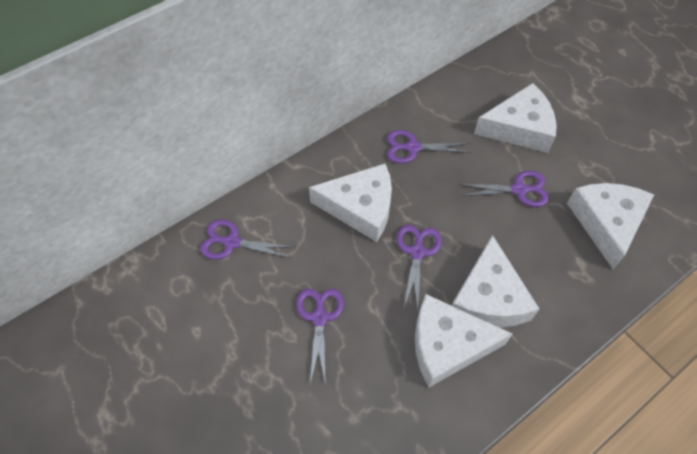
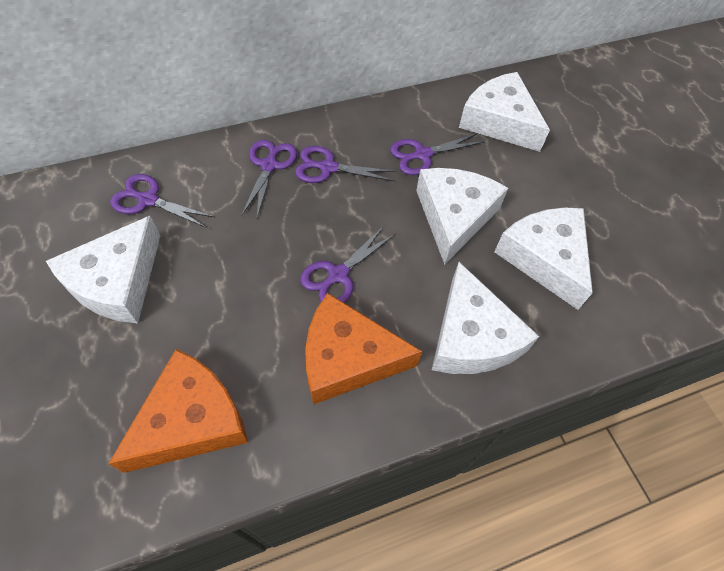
orange cheese: none = 0 -> [108,349,248,473] [305,293,422,405] = 2

